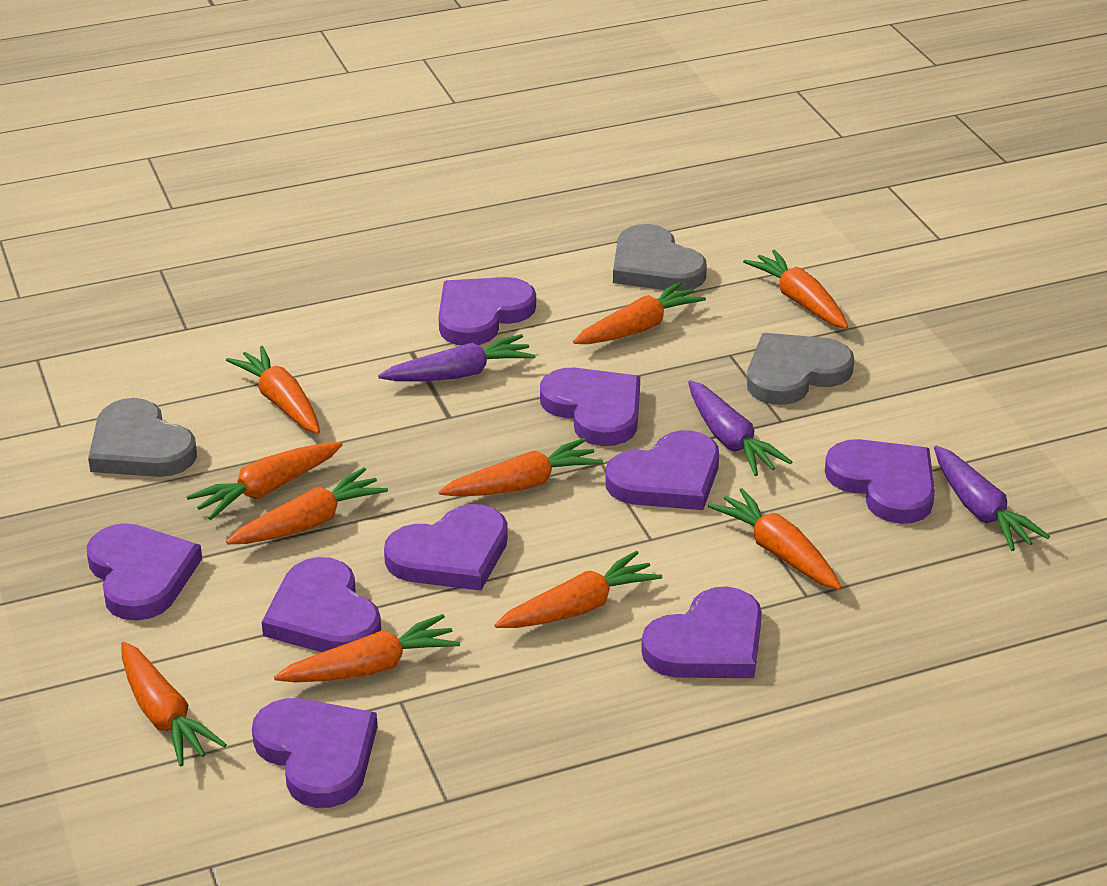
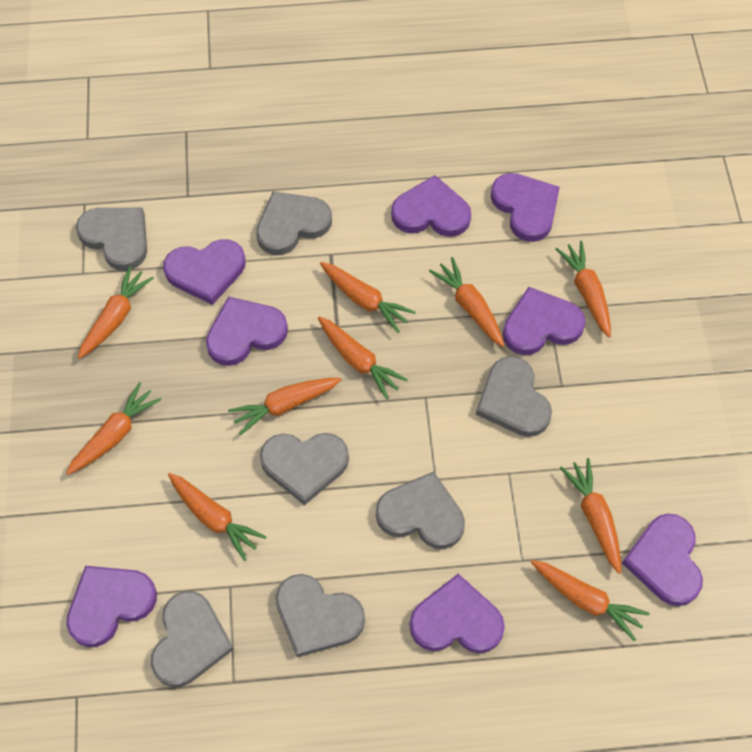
grey heart: [88,398,197,477] [613,224,707,291] [747,333,854,405] = 3 -> [76,208,147,271] [151,591,234,687] [256,191,332,255] [260,433,349,505] [276,574,365,657] [376,472,465,549] [476,356,552,437] = 7
purple carrot: [378,334,536,381] [688,380,792,476] [934,446,1050,551] = 3 -> none = 0
purple heart: [87,523,202,621] [252,698,377,808] [262,557,381,652] [384,504,508,591] [439,277,536,345] [540,368,640,446] [606,430,719,510] [641,587,762,678] [825,439,935,524] = 9 -> [66,566,157,647] [163,239,246,305] [206,296,288,366] [391,175,471,237] [409,574,505,653] [491,173,560,242] [503,287,586,355] [622,514,703,606] = 8

